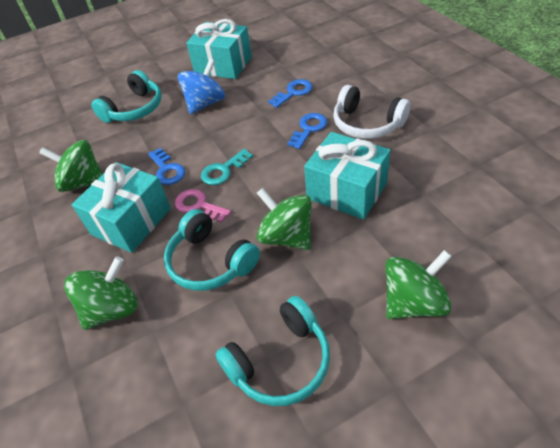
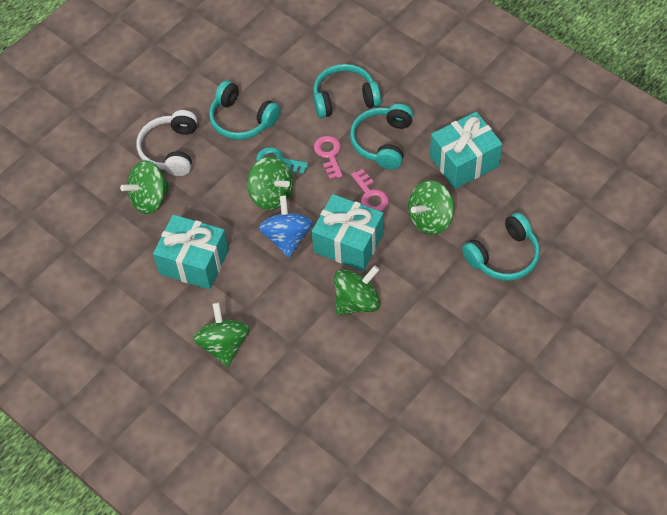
blue key: [148,148,185,185] [268,79,312,108] [287,113,327,149] = 3 -> none = 0
green spinning top: [39,140,103,192] [64,256,138,330] [257,188,312,250] [385,250,452,319] = 4 -> [120,161,171,214] [193,302,250,367] [247,156,293,210] [334,266,381,315] [408,180,454,235] = 5
pink key: [175,189,231,223] = 1 -> [314,136,343,179] [351,169,389,211] = 2
turquoise headphones: [91,70,162,123] [164,209,260,291] [215,296,330,406] = 3 -> [209,81,280,140] [313,64,381,118] [350,104,413,170] [462,213,540,281] = 4

